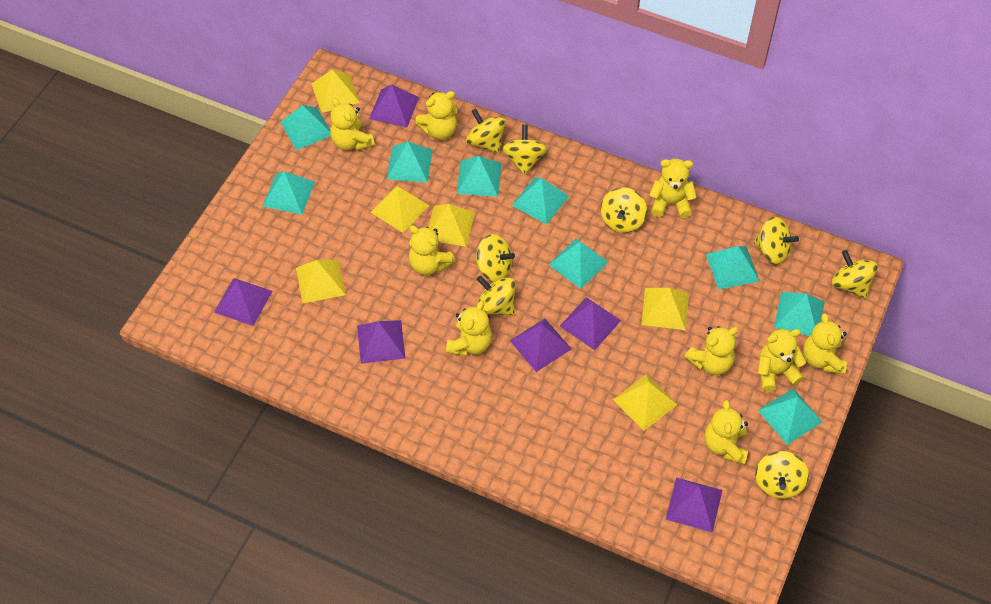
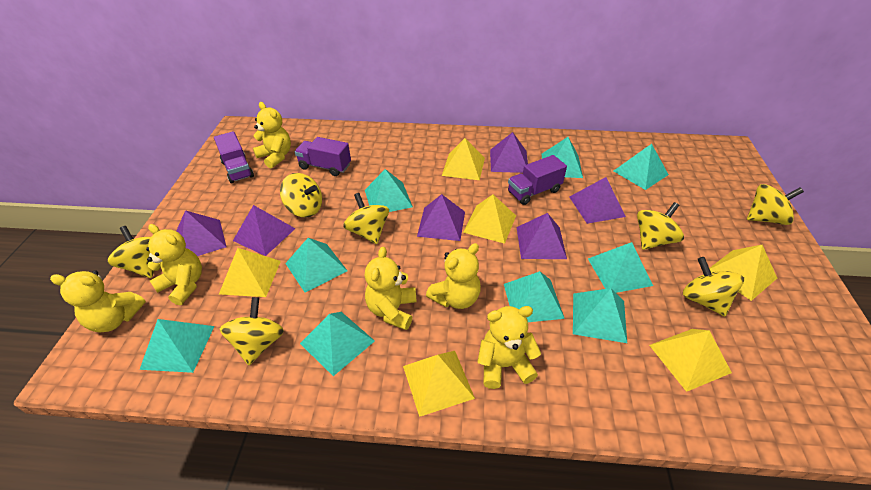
purple truck: none = 0 -> [214,131,254,183] [295,137,351,176] [508,155,567,205] = 3
yellow spinning top: [466,109,506,153] [475,234,515,282] [477,276,515,316] [502,124,547,175] [601,187,647,233] [753,217,799,264] [755,451,809,499] [832,250,878,298] = 8 -> [108,226,154,278] [220,297,284,365] [280,173,322,218] [343,193,389,244] [637,202,684,250] [683,257,744,316] [747,184,804,225] = 7
yellow teddy bear: [330,98,375,151] [409,225,456,275] [415,91,458,140] [446,301,492,356] [649,159,697,218] [685,326,738,375] [705,400,748,464] [758,329,806,392] [803,313,847,374] = 9 -> [50,270,146,333] [146,224,202,305] [253,102,291,168] [365,247,417,330] [426,243,481,309] [477,306,541,389] = 6

